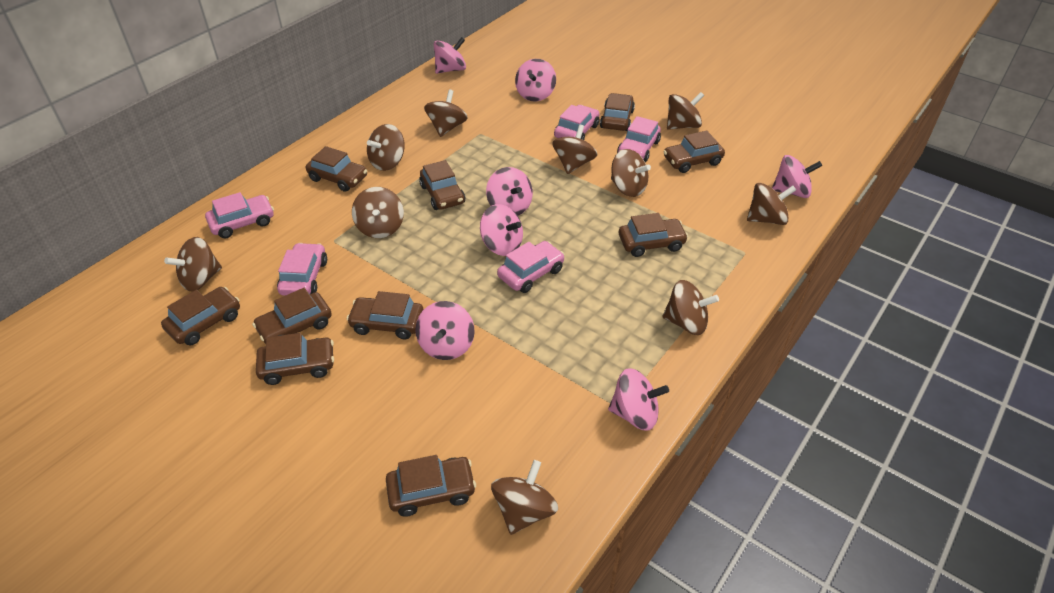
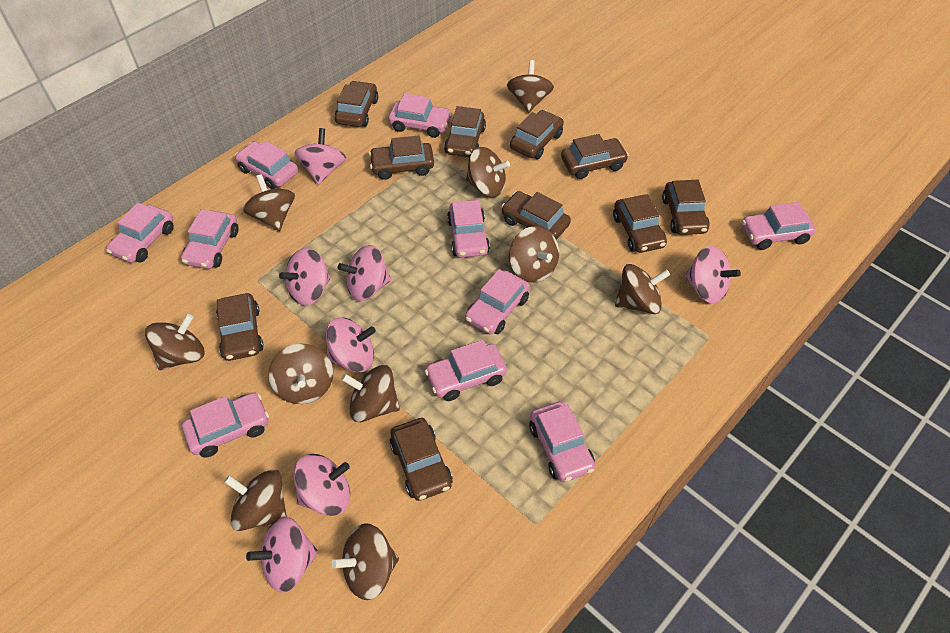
pink car: [205,192,274,238] [277,243,327,296] [497,241,565,293] [554,105,600,140] [617,116,661,162] = 5 -> [106,203,174,263] [181,209,239,269] [182,392,269,458] [235,141,298,189] [388,93,452,138] [425,340,507,401] [447,200,490,258] [465,269,530,334] [529,401,595,482] [742,202,816,250] = 10

